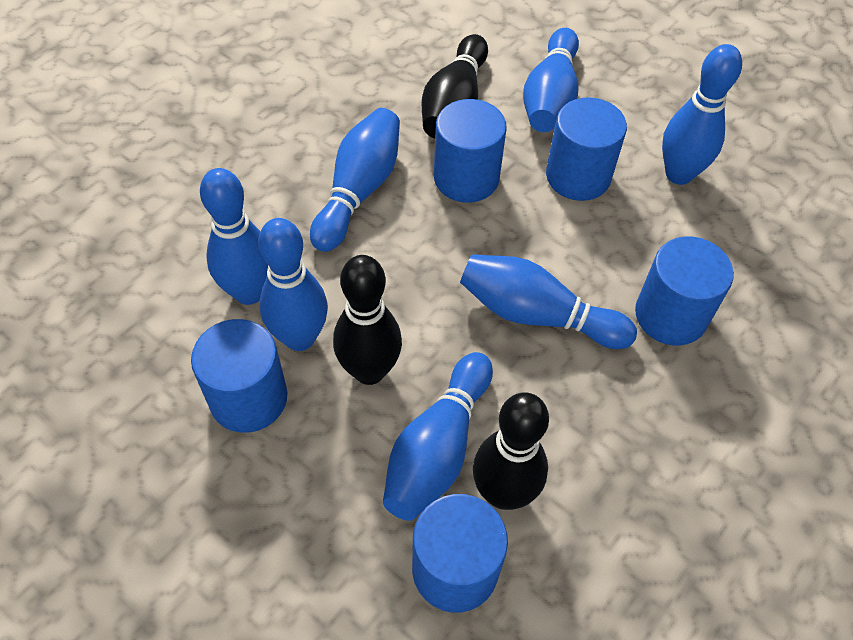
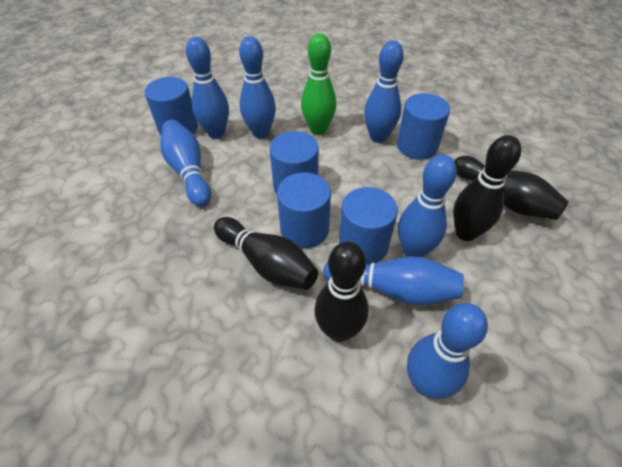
black bowling pin: [333,255,402,385] [422,34,488,138] [473,392,549,510] = 3 -> [214,217,318,290] [314,242,368,342] [453,135,521,241] [454,156,569,220] = 4
green bowling pin: none = 0 -> [301,33,336,135] = 1

